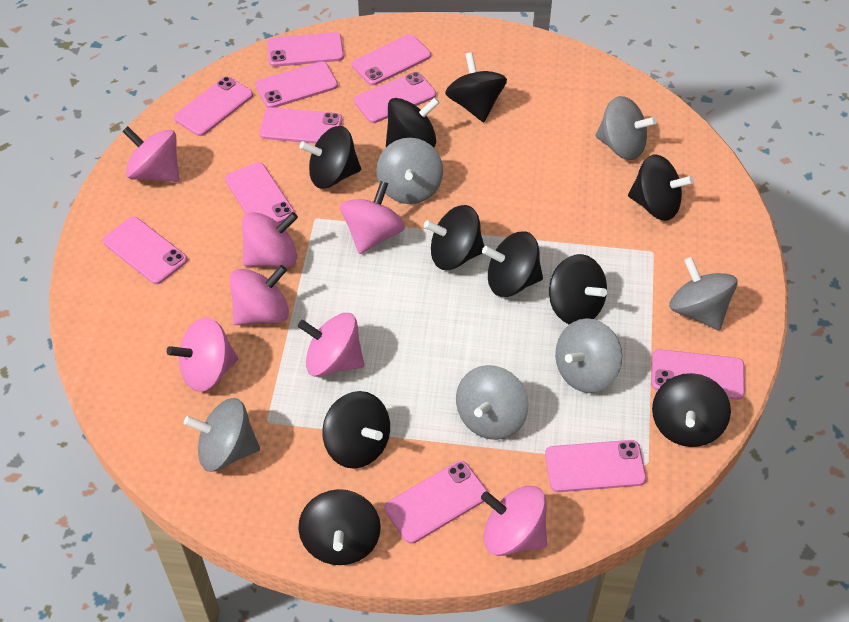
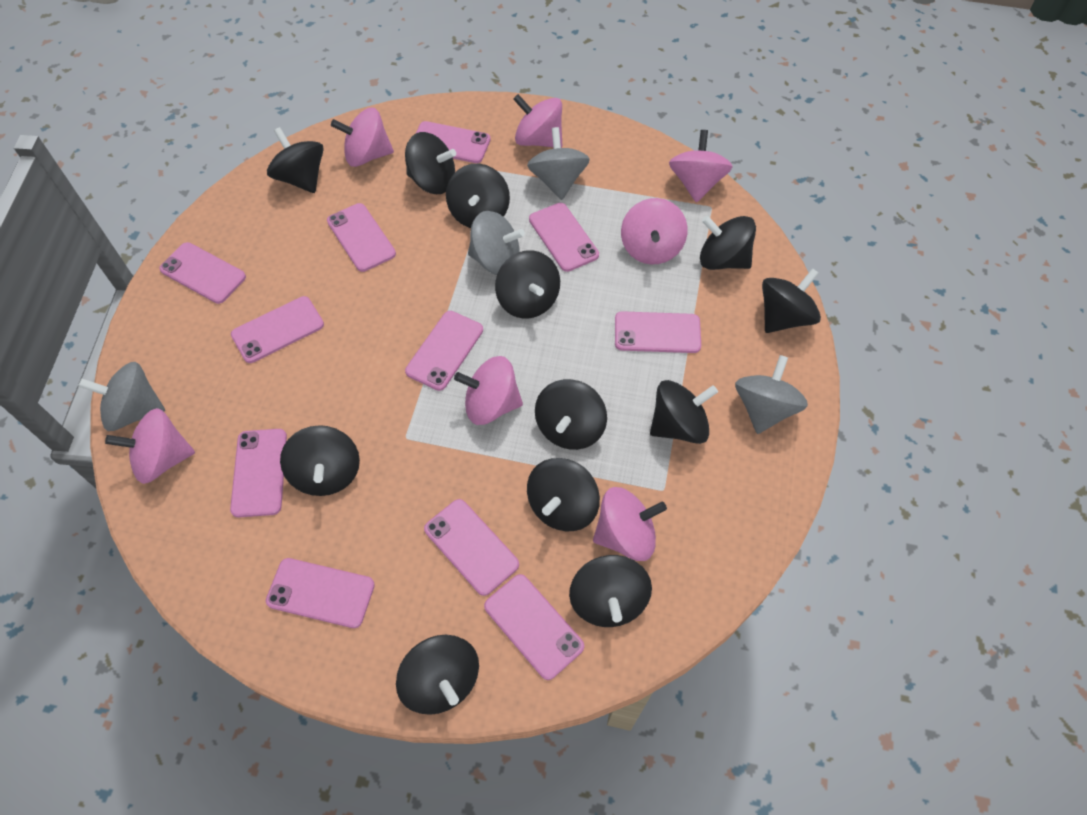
black spinning top: [299,126,361,189] [299,489,381,565] [322,391,390,469] [386,97,440,148] [424,205,484,270] [445,52,507,122] [482,231,543,297] [549,254,607,325] [628,155,694,221] [652,373,731,447] = 10 -> [267,127,324,193] [280,425,360,496] [396,635,479,715] [405,132,456,194] [446,164,510,228] [495,250,560,319] [527,458,600,531] [535,379,607,450] [569,555,652,627] [650,380,718,444] [700,216,756,270] [762,268,821,333] = 12
grey spinning top: [184,398,260,472] [376,138,443,204] [456,365,528,440] [555,318,622,393] [596,96,657,160] [669,257,738,331] = 6 -> [78,362,165,431] [468,211,525,275] [527,127,590,200] [735,355,808,434] = 4

